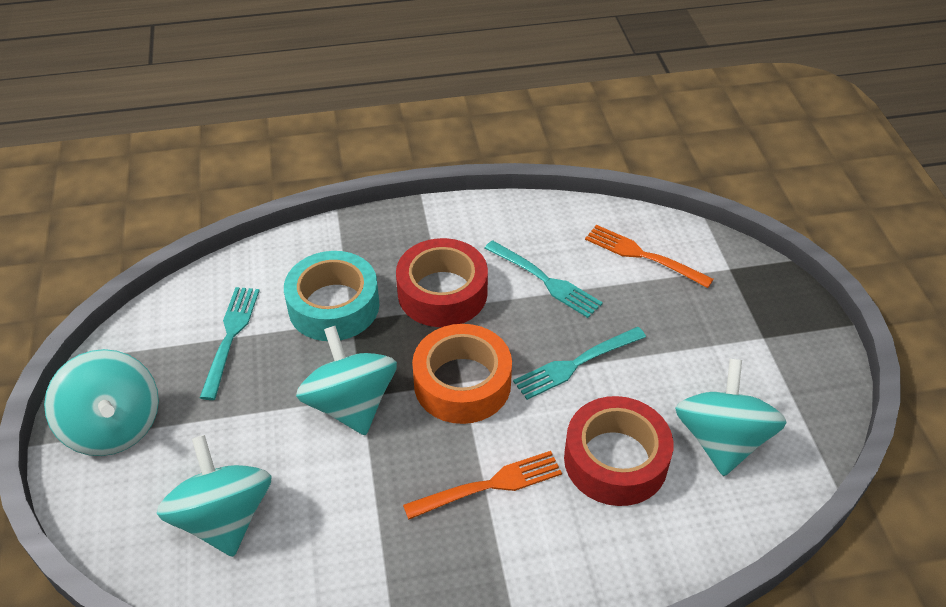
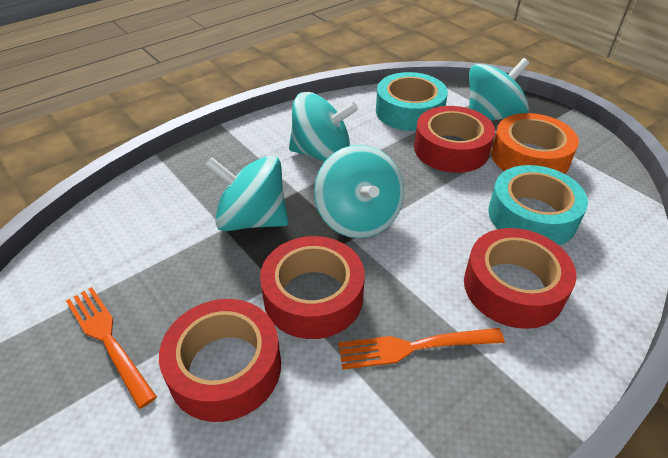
red tape: [396,238,488,327] [564,396,674,506] = 2 -> [159,299,281,422] [260,236,365,339] [414,106,495,173] [464,228,576,329] = 4
turquoise fork: [200,287,260,400] [484,240,603,318] [513,327,646,400] = 3 -> none = 0
turquoise tape: [284,251,379,341] = 1 -> [376,72,448,131] [488,165,588,245] = 2

